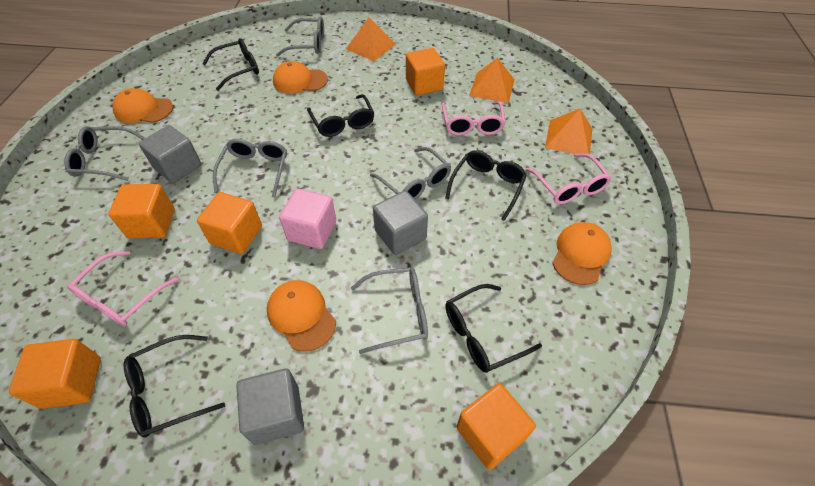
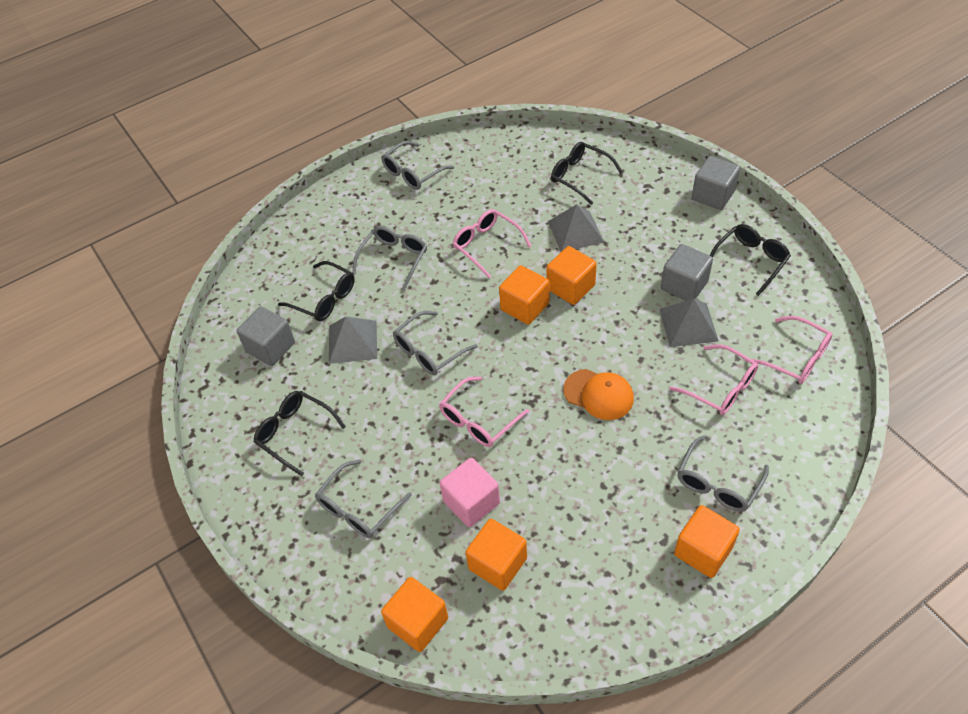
black glasses: [124,335,225,438] [202,38,259,91] [307,94,374,137] [445,150,527,221] [445,284,542,373] = 5 -> [254,391,346,476] [278,261,355,321] [551,142,622,205] [710,224,791,296] = 4
grey pyramid: none = 0 -> [329,317,377,364] [548,204,604,252] [659,299,719,347] = 3
orange cap: [113,88,173,123] [267,280,336,352] [273,61,328,94] [552,222,612,285] = 4 -> [563,369,634,420] = 1
orange pyramid: [346,17,396,61] [469,58,515,103] [545,109,592,155] = 3 -> none = 0
pink glasses: [67,251,178,326] [442,101,506,135] [525,154,612,204] = 3 -> [439,377,530,447] [453,209,531,278] [670,344,758,415] [746,316,833,384] = 4

